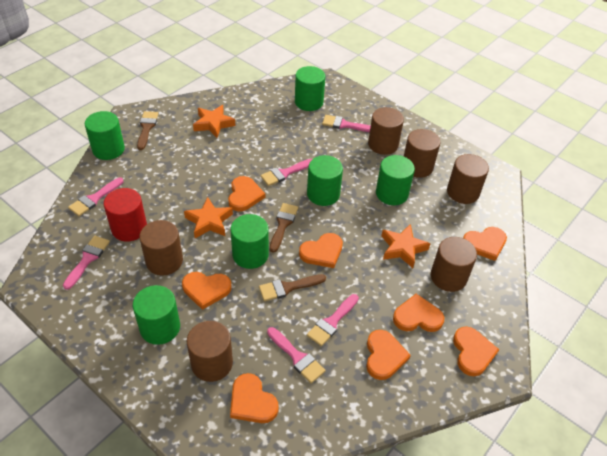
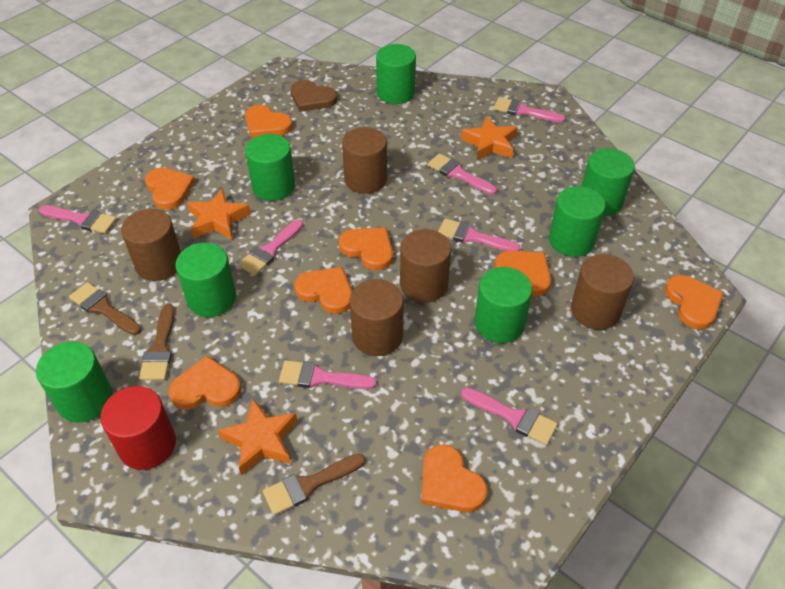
brown cylinder: [139,220,183,275] [187,321,233,382] [368,107,404,155] [404,129,440,178] [431,237,477,292] [447,154,489,204] = 6 -> [121,209,181,281] [342,127,387,194] [350,279,404,356] [400,229,451,303] [571,254,634,330] = 5
brown heart: none = 0 -> [291,80,337,112] = 1
green cylinder: [85,111,125,160] [133,285,180,345] [231,214,269,269] [295,66,325,111] [307,155,343,206] [376,155,415,205] = 6 -> [36,341,113,423] [175,243,236,317] [245,134,295,201] [376,44,416,104] [474,267,532,343] [549,186,606,257] [582,148,635,216] = 7
pink brush: [63,236,110,290] [68,178,123,216] [260,159,312,186] [267,327,325,383] [307,294,359,346] [322,115,371,132] = 6 -> [39,206,117,234] [238,219,303,276] [279,360,376,389] [427,153,497,195] [438,218,521,251] [461,388,558,445] [493,97,565,123] = 7

